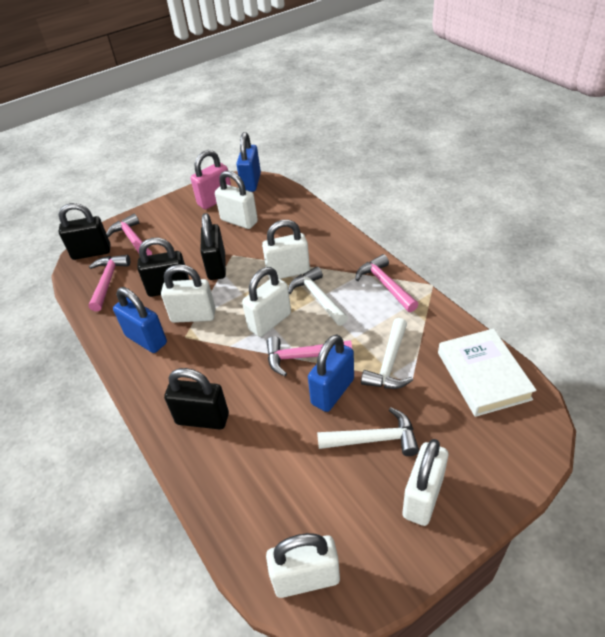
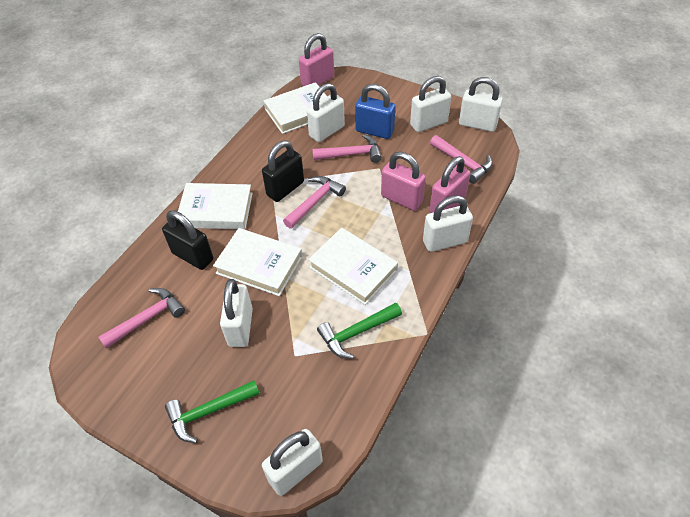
black padlock: [59,203,110,260] [137,238,189,297] [164,368,229,430] [200,213,226,280] = 4 -> [162,210,213,270] [262,140,304,202] = 2
blue padlock: [113,287,167,353] [236,132,261,192] [308,334,354,412] = 3 -> [355,84,395,139] = 1
green hammer: none = 0 -> [165,380,260,443] [317,303,402,359] = 2
pink padlock: [191,150,231,209] = 1 -> [299,33,334,86] [381,152,426,211] [429,156,470,213] = 3
white book: [438,329,537,417] = 1 -> [178,183,253,230] [213,228,302,296] [264,82,327,134] [308,228,398,305] = 4
white hammer: [288,266,348,326] [317,408,419,456] [361,318,413,389] = 3 -> none = 0

